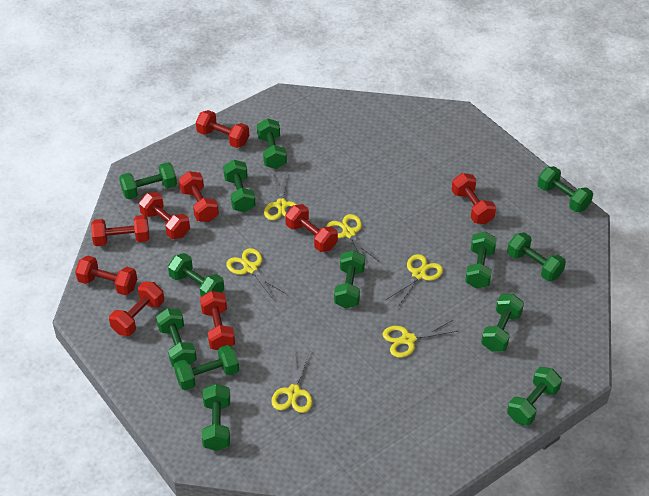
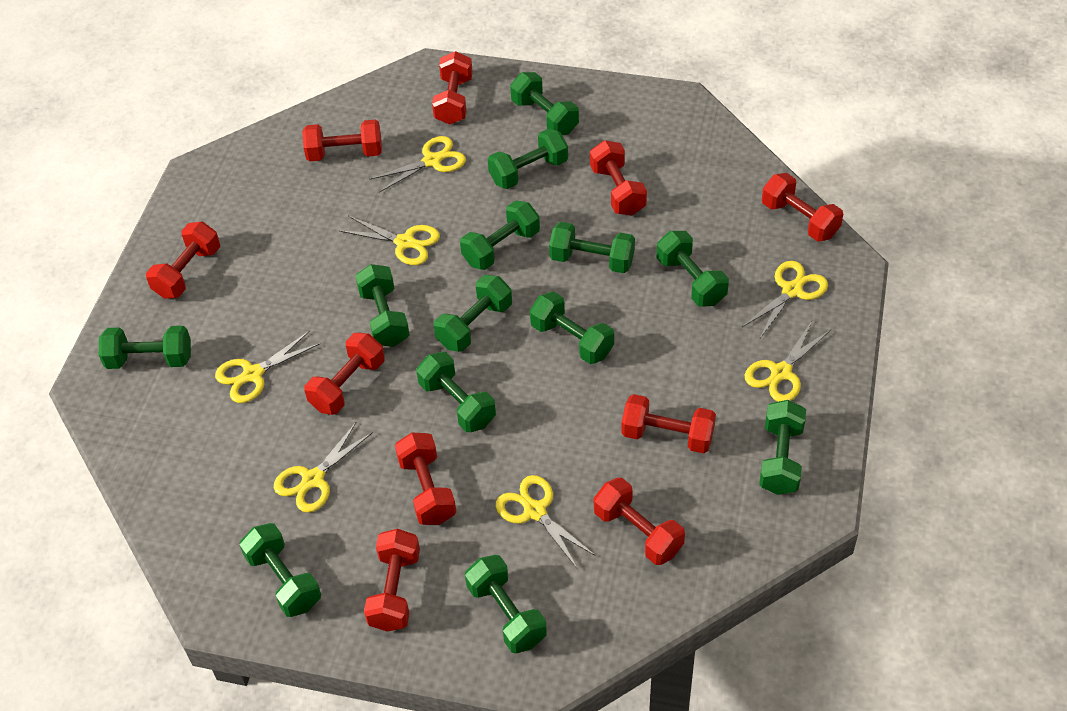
red dumbbell: [75,256,137,295] [91,215,149,246] [109,282,164,336] [139,192,190,239] [179,171,219,222] [196,110,249,148] [200,291,235,350] [285,204,338,252] [452,173,496,224] = 9 -> [146,221,220,299] [302,119,382,161] [304,333,385,415] [364,529,420,632] [395,432,456,525] [432,51,473,125] [590,140,647,216] [594,478,685,565] [621,394,716,453] [762,173,843,242] = 10
yellow scissors: [226,248,286,300] [264,171,297,220] [271,349,313,413] [326,214,379,266] [383,320,457,358] [386,254,443,308] = 6 -> [215,331,321,403] [274,422,373,513] [340,216,440,265] [369,136,466,192] [496,475,596,568] [742,261,828,338] [744,321,831,402] = 7

